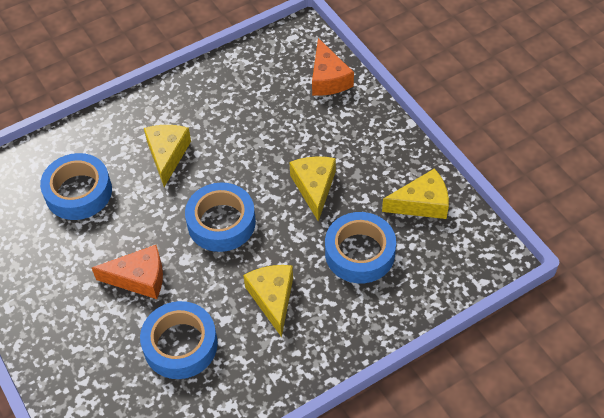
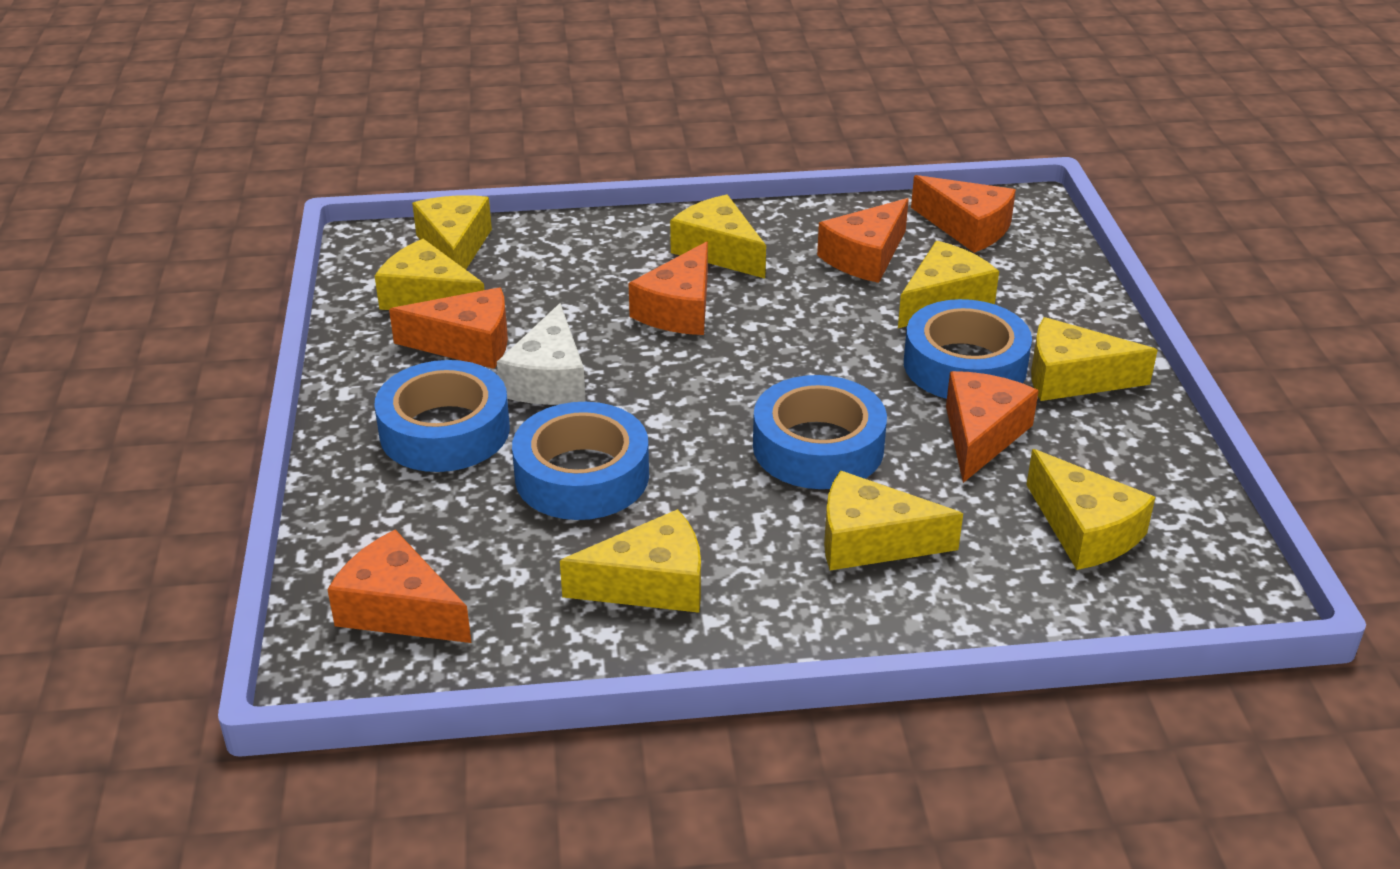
orange cheese: [92,245,163,299] [312,38,354,96] = 2 -> [327,530,471,643] [389,287,508,369] [628,241,708,335] [817,198,909,283] [911,175,1016,253] [946,371,1039,483] = 6
white cheese: none = 0 -> [497,303,586,405] = 1
yellow cheese: [144,125,191,187] [243,265,293,337] [289,156,336,221] [382,168,449,219] = 4 -> [375,239,484,310] [412,195,492,270] [560,509,701,613] [670,195,766,278] [824,471,963,570] [898,241,999,328] [1026,449,1155,570] [1031,317,1158,401] = 8

